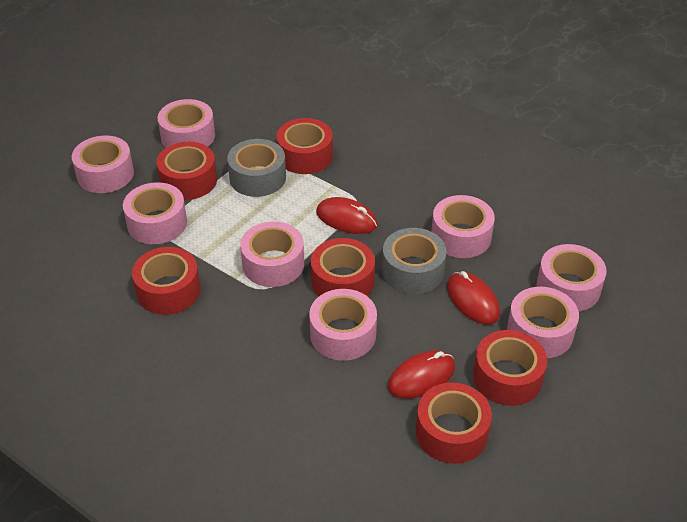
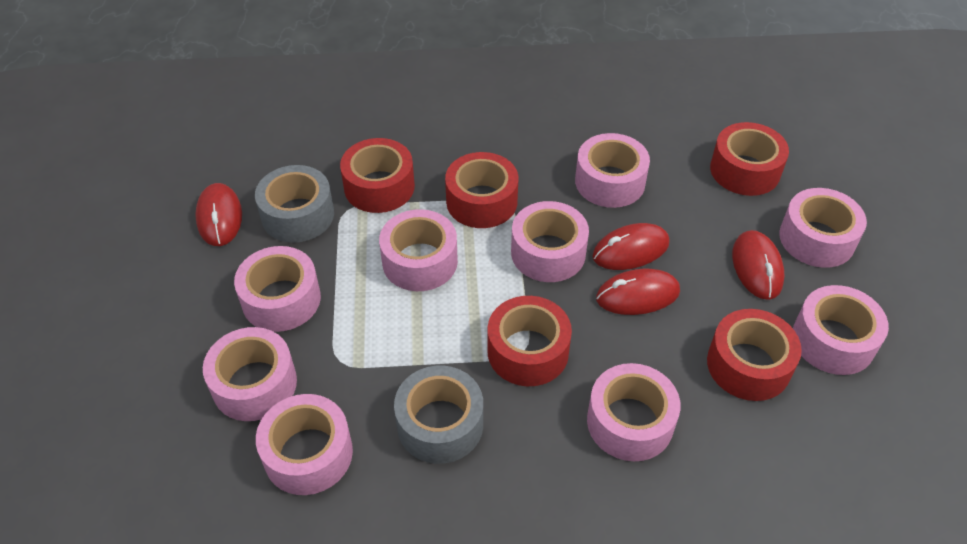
pink tape: [72,135,134,193] [123,182,187,244] [157,99,215,148] [240,222,304,287] [309,289,377,361] [431,195,495,258] [507,287,579,358] [536,244,607,311] = 8 -> [203,327,297,421] [234,246,321,332] [256,394,353,495] [379,209,458,291] [511,201,589,282] [575,133,650,208] [587,363,681,461] [779,188,867,268] [793,285,889,375] = 9
red mouse: [316,197,378,234] [388,350,455,399] [447,271,500,325] = 3 -> [195,183,242,246] [592,223,670,270] [596,269,680,315] [732,230,785,300] = 4
red tape: [132,247,201,315] [156,142,217,200] [276,118,333,174] [311,238,375,296] [416,383,492,464] [473,330,547,406] = 6 -> [340,138,415,213] [445,152,518,228] [487,296,572,386] [707,309,802,401] [710,122,789,196] = 5

